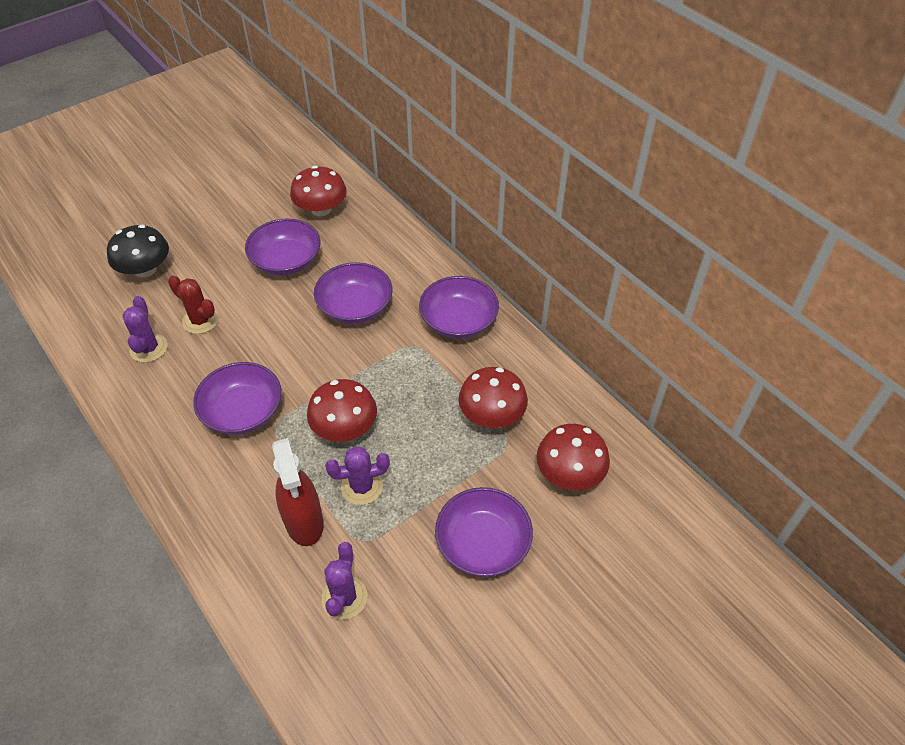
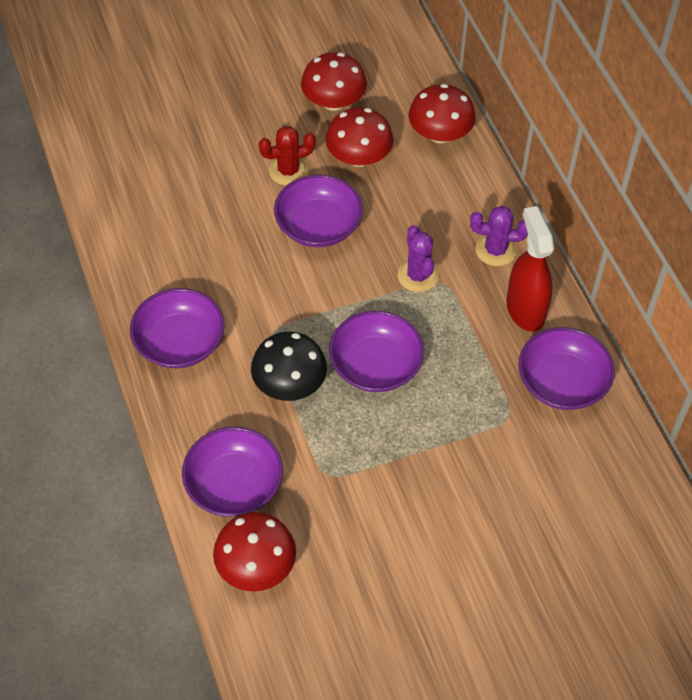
purple cactus: [122,296,167,363] [321,542,367,619] [325,446,390,505] = 3 -> [397,225,439,292] [470,206,528,266] = 2

